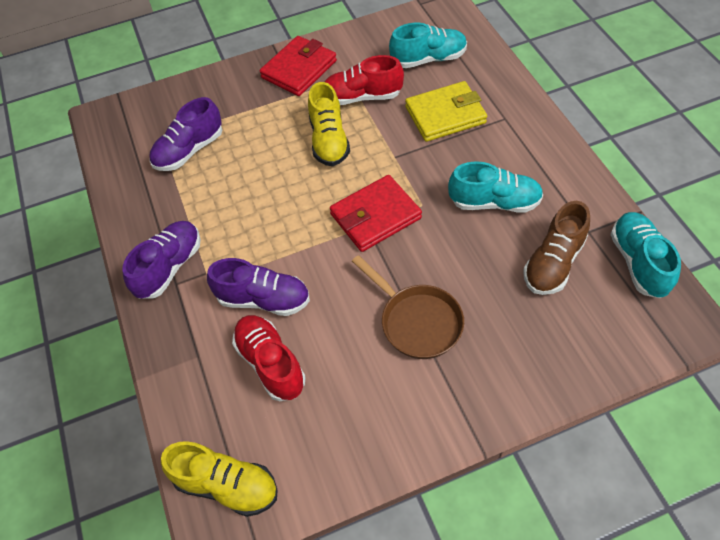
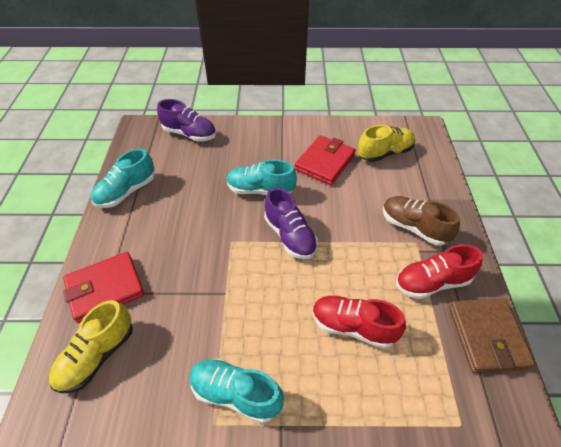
brown pan: [352,255,464,359] = 1 -> none = 0
brown wallet: none = 0 -> [449,298,535,373] = 1
purple shoe: [122,221,201,299] [149,97,222,171] [207,258,310,316] = 3 -> [157,99,216,142] [264,188,318,259] = 2
yellow wallet: [405,81,487,142] = 1 -> none = 0

